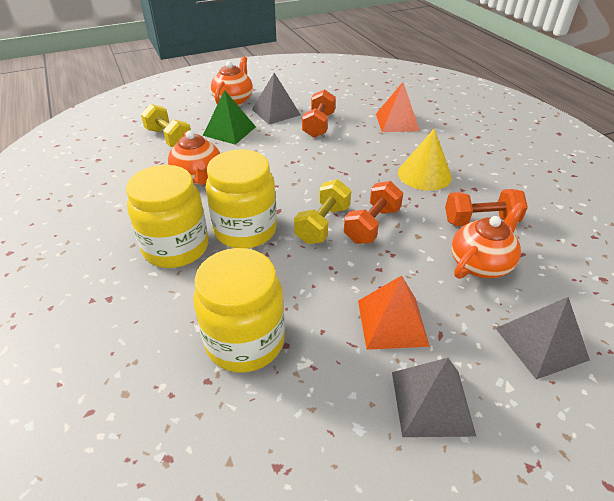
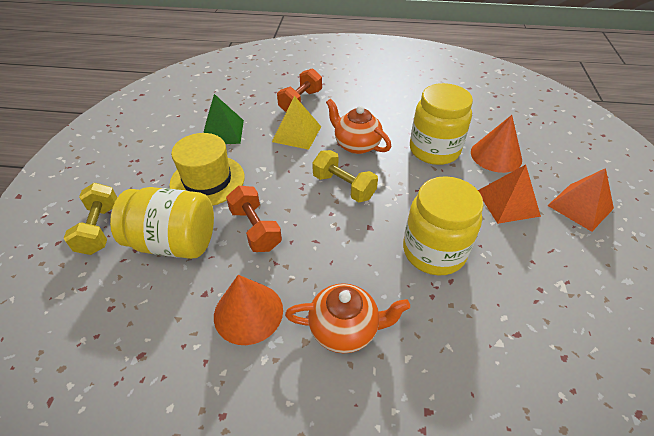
grey pyramid: [252,73,301,124] [392,358,477,437] [495,297,590,380] = 3 -> none = 0
orange cone: none = 0 -> [214,275,283,345] [471,115,522,173] = 2
orange dumbbell: [302,89,336,138] [344,181,403,244] [445,189,528,226] = 3 -> [226,186,282,252] [277,68,322,112] = 2
orange teapot: [168,131,220,185] [211,56,253,106] [452,203,525,279] = 3 -> [285,283,410,353] [326,99,391,154] = 2
yellow cone: [398,128,452,191] = 1 -> none = 0
yellow hat: none = 0 -> [169,133,245,206] = 1
yellow pyramid: none = 0 -> [272,96,321,150] = 1

